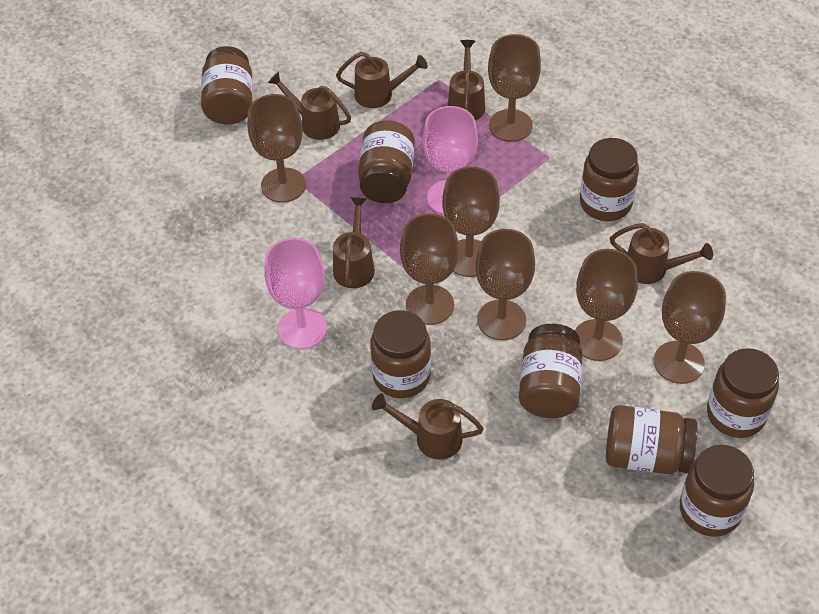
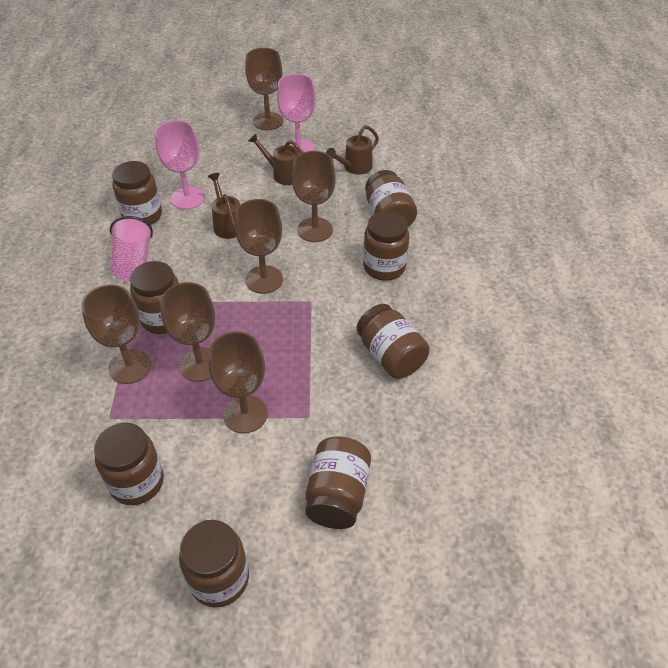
brown goblet: [247,94,306,203] [400,214,459,325] [442,166,500,277] [475,229,535,340] [488,34,541,142] [575,249,638,361] [654,271,726,384] = 7 -> [81,284,151,384] [160,282,215,382] [208,331,268,433] [235,199,283,294] [245,48,283,130] [292,151,336,242] = 6
brown watering can: [268,72,351,140] [333,197,375,288] [336,52,428,108] [372,393,484,460] [448,40,485,121] [610,223,713,284] = 6 -> [208,173,240,239] [248,133,303,185] [326,125,379,175] = 3
pink cup: none = 0 -> [110,216,153,281] = 1

